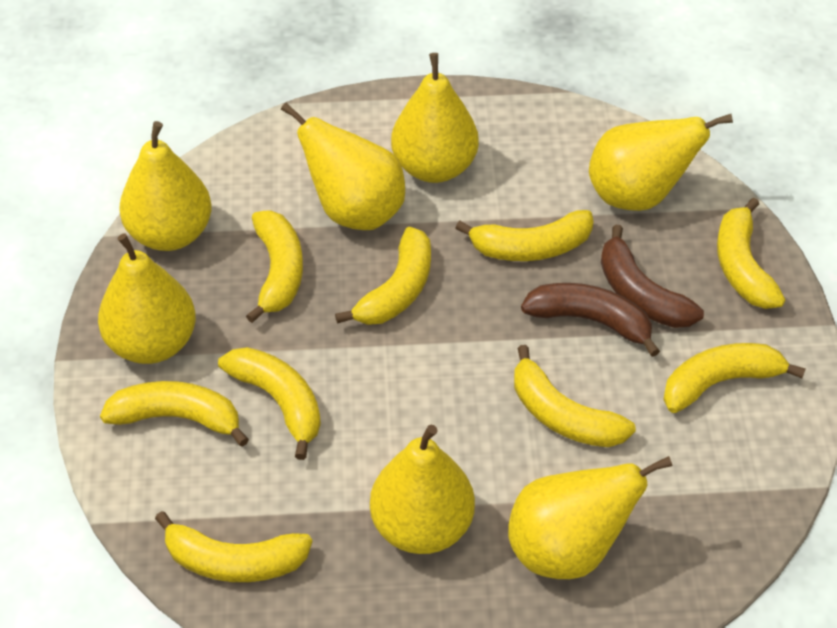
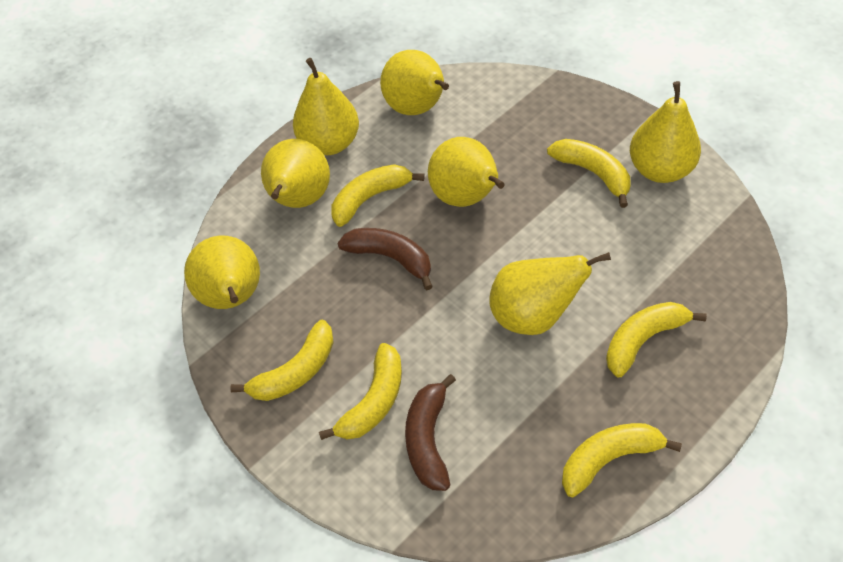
yellow banana: [100,381,249,447] [155,511,312,582] [218,347,321,460] [246,210,303,323] [335,227,431,325] [455,210,593,261] [514,345,636,447] [663,343,806,413] [717,198,785,309] = 9 -> [230,320,334,401] [319,343,402,440] [331,164,425,227] [547,139,630,208] [562,423,682,497] [606,302,707,377] = 6

